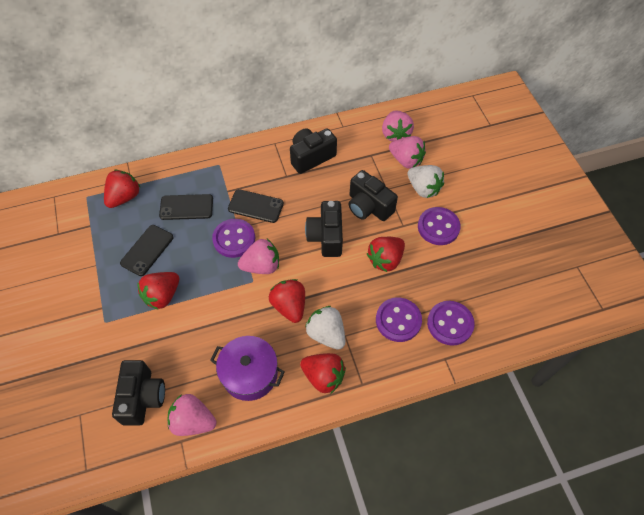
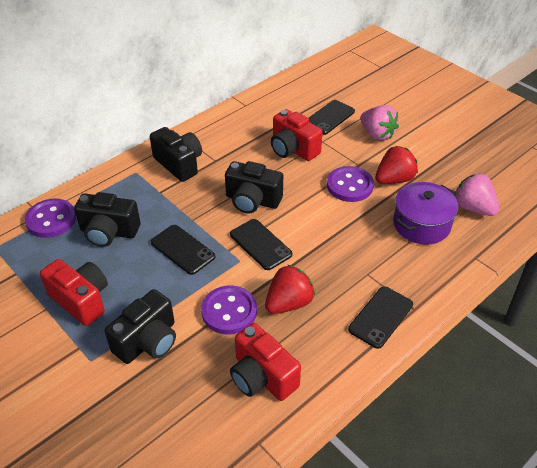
black phone: [120,225,173,276] [159,194,213,220] [228,189,284,223] = 3 -> [151,225,215,275] [230,219,292,270] [309,100,355,135] [348,286,413,349] = 4
pink strawberry: [167,394,216,436] [238,239,279,274] [382,110,414,142] [389,136,426,169] = 4 -> [360,105,399,141] [454,173,499,216] = 2
purple button: [212,219,255,258] [376,297,422,342] [418,207,461,245] [427,301,475,346] = 4 -> [24,198,76,238] [201,285,257,335] [327,166,374,202] = 3
red camera: none = 0 -> [40,259,108,326] [230,323,301,401] [271,109,323,161] = 3
red strawberry: [104,170,141,208] [138,272,179,310] [269,279,305,323] [300,353,346,393] [367,237,405,272] = 5 -> [265,265,315,314] [375,146,418,184] = 2
white strawberry: [305,306,345,350] [408,165,444,198] = 2 -> none = 0

